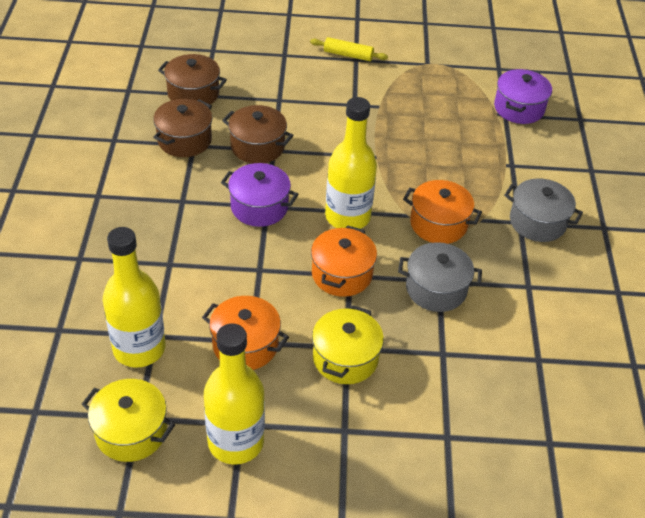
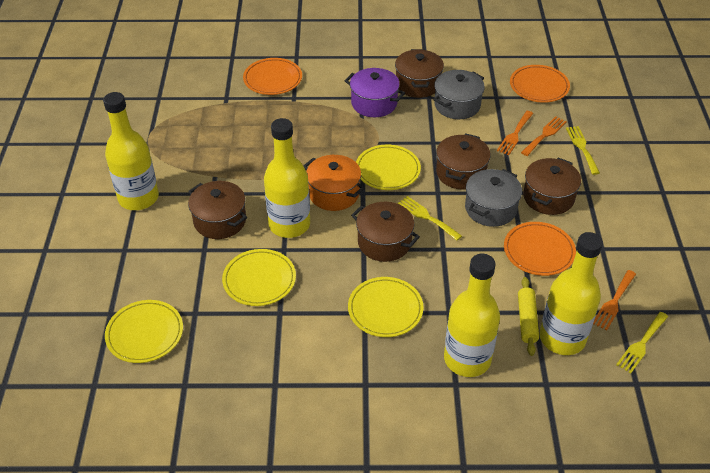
brown pot: [153,99,212,157] [158,54,227,105] [222,105,294,164] = 3 -> [188,181,247,239] [351,202,420,262] [395,49,444,98] [436,133,491,190] [523,158,581,215] = 5
orange fork: none = 0 -> [497,111,533,155] [521,116,567,156] [593,270,636,331] = 3
orange plate: none = 0 -> [243,58,302,95] [504,222,576,276] [510,65,570,103] = 3
orange pot: [202,296,289,370] [311,225,377,297] [403,180,482,244] = 3 -> [303,155,365,211] = 1
purple pot: [221,163,299,227] [494,69,552,124] = 2 -> [345,68,405,117] = 1
yellow bottle: [103,227,166,368] [204,323,265,464] [325,97,377,229] = 3 -> [103,92,159,210] [264,118,310,238] [444,254,500,377] [539,232,603,355] = 4
yellow fork: none = 0 -> [398,196,462,241] [566,126,600,175] [616,312,668,374] = 3
yellow plate: none = 0 -> [105,300,183,363] [222,249,296,306] [348,277,424,337] [356,145,421,190] = 4
yellow pot: [81,379,175,462] [312,305,384,384] = 2 -> none = 0

